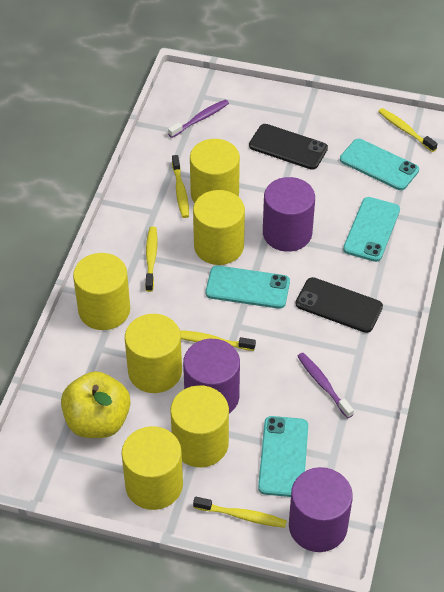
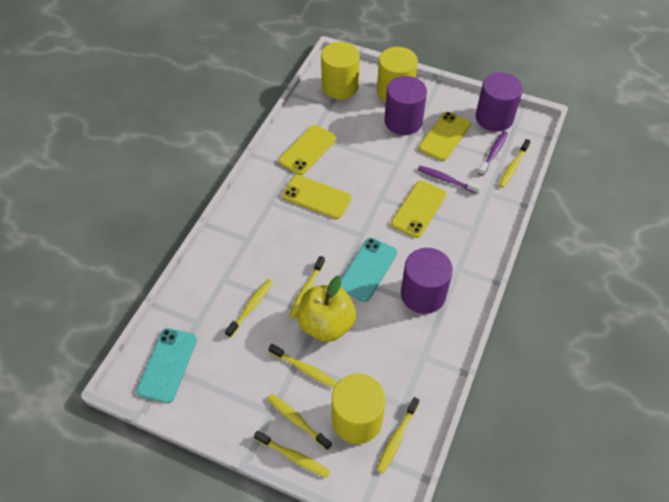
black phone: [249,124,328,170] [295,277,383,333] = 2 -> none = 0
turquoise phone: [206,266,290,309] [258,416,308,497] [340,139,419,190] [343,197,400,262] = 4 -> [136,328,197,403] [340,238,397,302] = 2
yellow cylinder: [73,253,130,330] [121,426,183,510] [125,314,182,393] [170,385,229,467] [190,139,240,203] [193,190,245,265] = 6 -> [321,42,360,99] [332,374,386,444] [377,47,418,102] = 3
yellow phone: none = 0 -> [278,125,336,175] [282,175,351,219] [391,181,446,238] [419,112,471,161] = 4
yellow toothbrush: [145,227,157,292] [172,155,189,218] [180,330,256,351] [193,497,287,528] [378,108,438,152] = 5 -> [225,279,273,338] [254,431,330,478] [267,394,332,450] [268,344,338,388] [289,256,325,319] [377,397,419,473] [499,139,531,188] = 7

